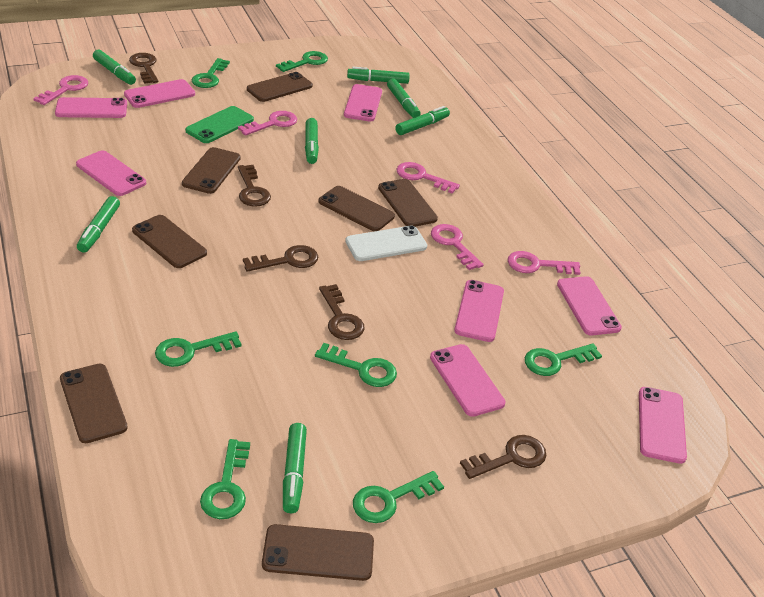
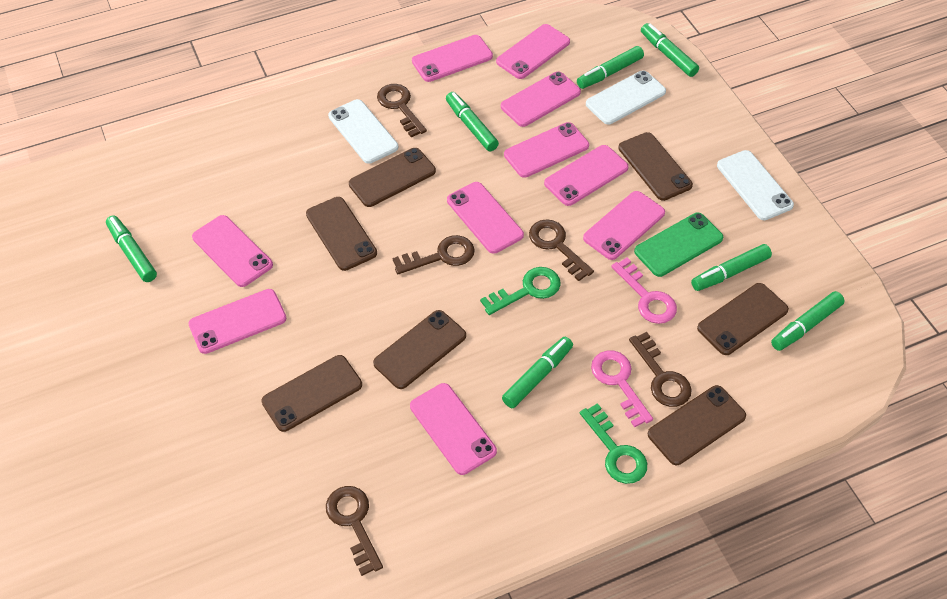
green key: [155,331,242,367] [192,58,230,88] [200,439,250,519] [276,51,328,72] [315,343,397,387] [353,471,444,523] [525,343,602,376] = 7 -> [480,267,561,315] [580,403,647,484] = 2
pink key: [33,75,88,105] [238,111,297,136] [397,162,460,194] [431,224,484,270] [508,251,581,275] = 5 -> [591,350,653,428] [611,258,677,324] = 2
pink phone: [55,97,127,118] [76,150,146,196] [124,79,195,108] [344,84,382,121] [430,344,506,417] [454,280,504,342] [557,276,622,336] [639,387,687,464] = 8 -> [188,289,287,354] [192,215,273,287] [410,383,497,475] [412,35,493,82] [447,182,524,254] [496,24,570,79] [501,71,581,127] [504,122,589,178] [544,145,629,206] [583,191,665,260] = 10
white phone: [345,225,427,261] = 1 -> [328,99,398,164] [586,70,666,124] [717,150,794,220] = 3

